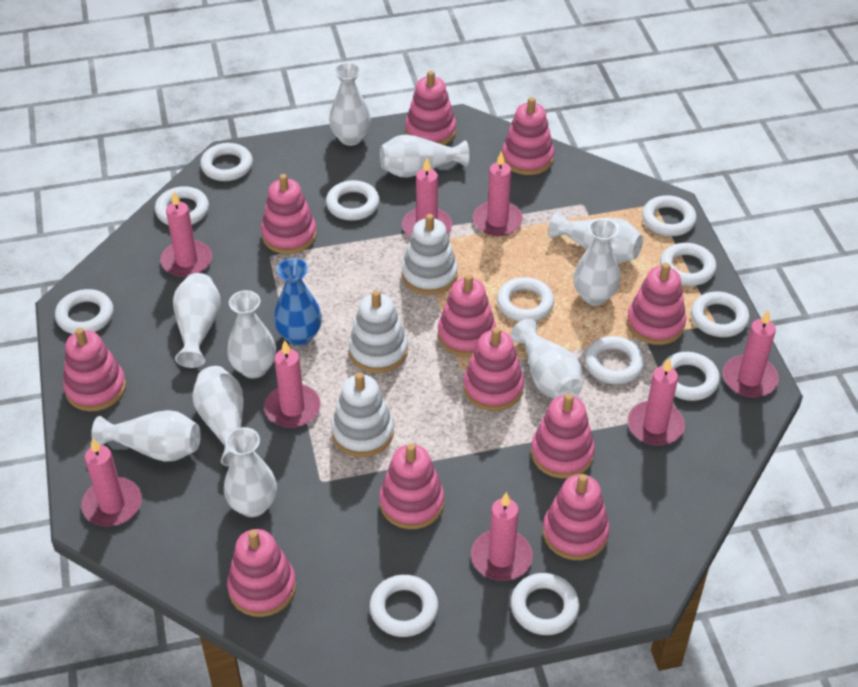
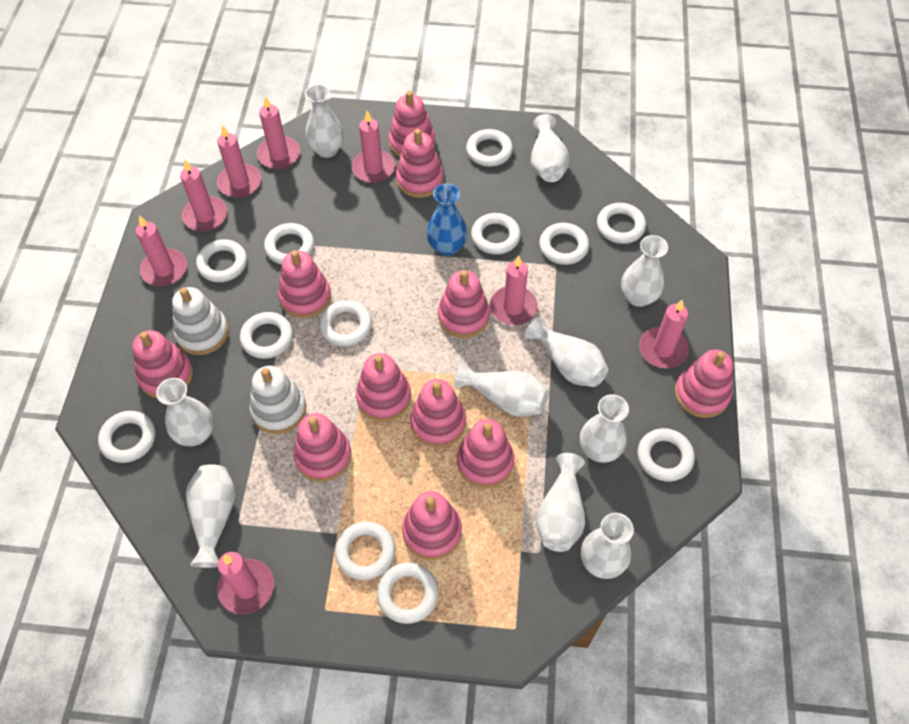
white stacking toy: [331,372,394,457] [349,290,408,373] [401,214,458,295] = 3 -> [172,287,229,355] [249,366,306,434] = 2

